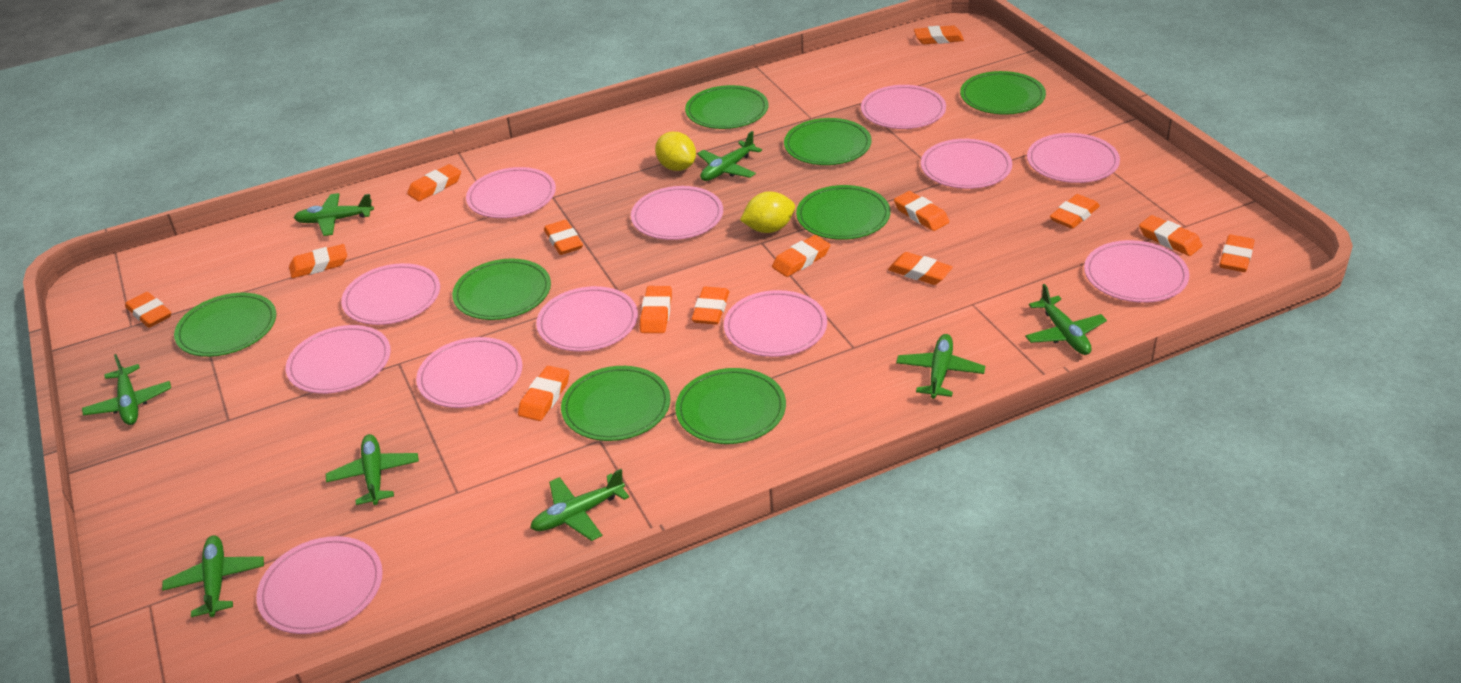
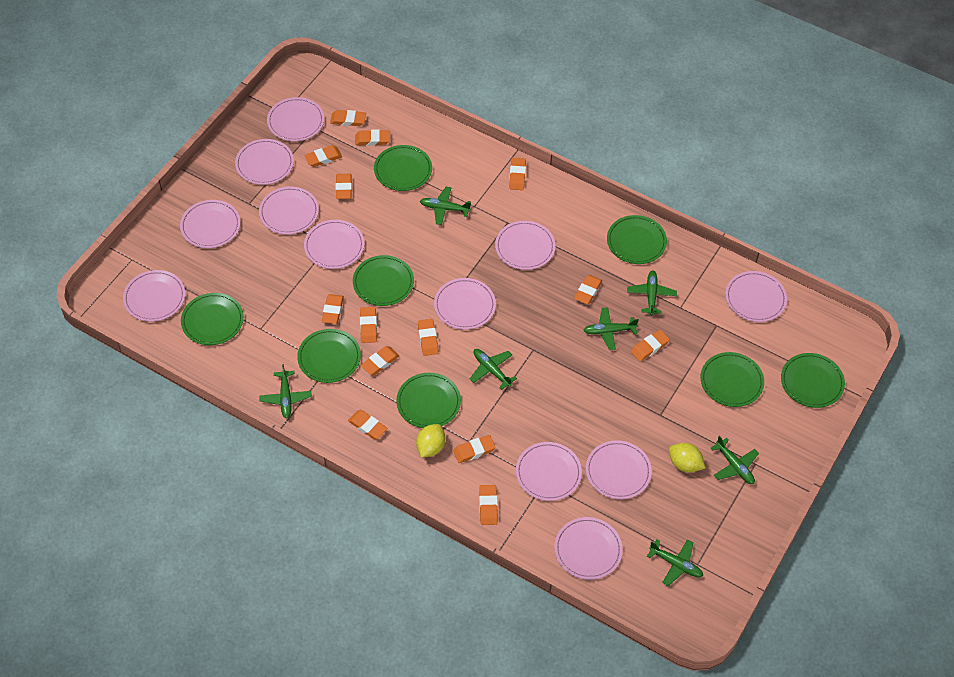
green plane: [82,354,171,425] [162,535,264,617] [294,193,374,236] [326,434,419,505] [530,469,629,541] [697,131,762,181] [896,334,985,399] [1025,284,1107,355] = 8 -> [259,364,312,419] [420,187,471,225] [470,349,517,390] [583,307,639,350] [627,270,677,315] [647,539,703,586] [711,436,759,484] = 7

